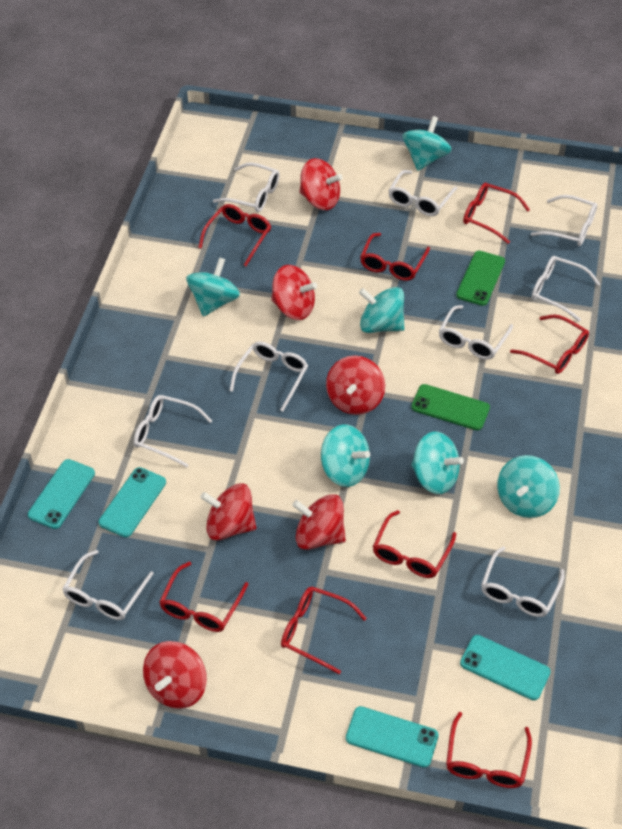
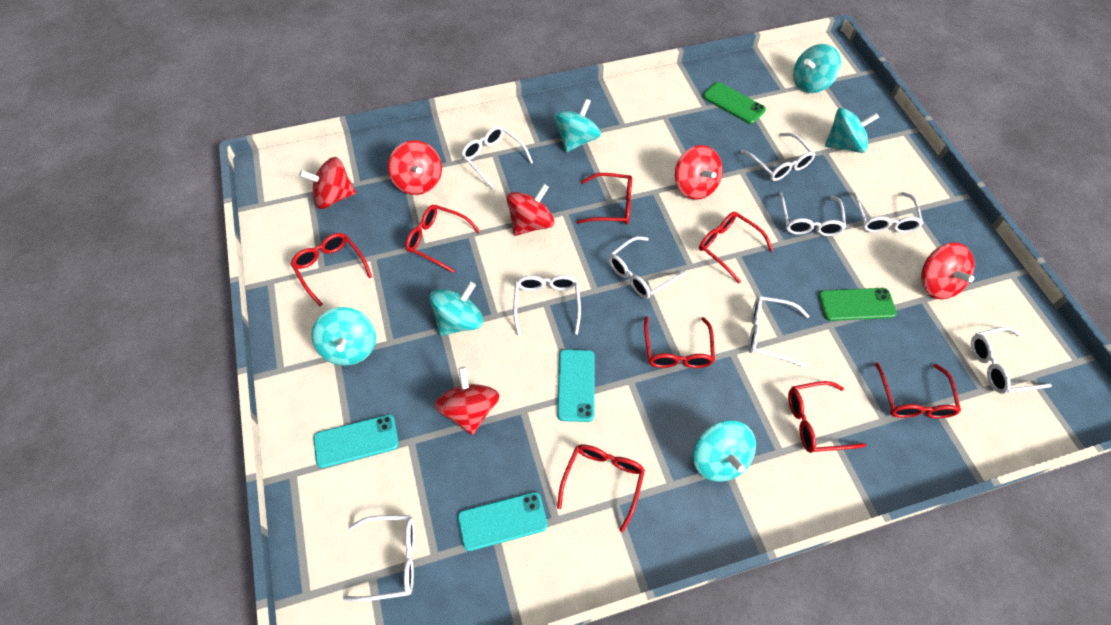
turquoise phone: [28,459,95,529] [99,467,166,538] [346,706,439,768] [460,635,551,700] = 4 -> [314,415,399,468] [458,492,548,551] [557,349,595,422] = 3

